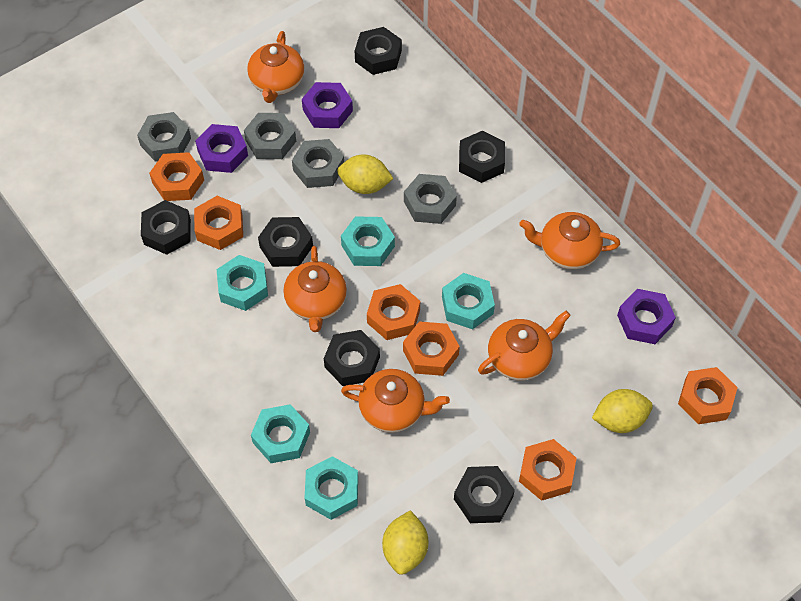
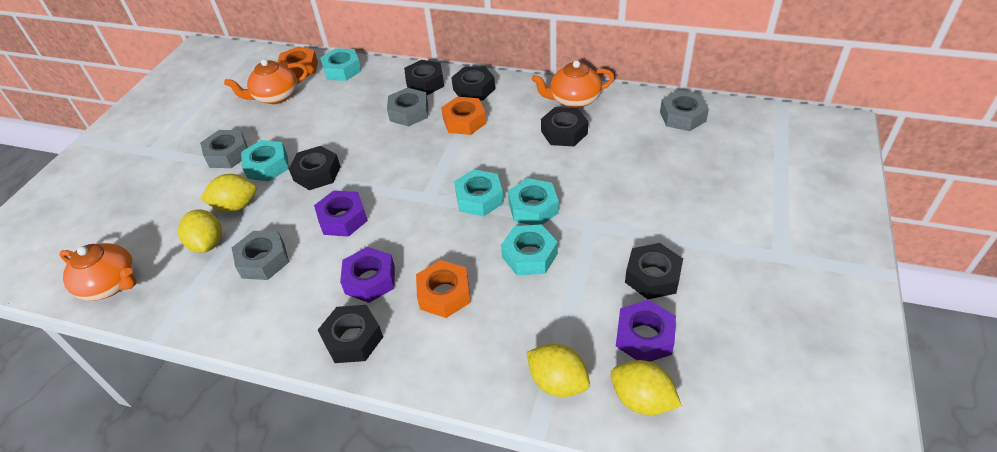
orange nut: [149,152,204,201] [194,196,243,250] [367,284,420,340] [403,321,460,376] [519,439,576,501] [678,367,738,424] = 6 -> [277,46,318,79] [416,260,471,318] [441,97,486,135] = 3
orange teapot: [247,31,304,103] [283,246,347,332] [341,369,450,433] [478,311,571,381] [519,212,620,269] = 5 -> [59,243,137,301] [224,59,308,104] [532,60,614,108] = 3
yellow lemon: [337,154,394,194] [382,510,429,575] [592,389,653,433] = 3 -> [178,209,222,253] [201,174,257,212] [527,343,590,397] [611,360,681,415] = 4

